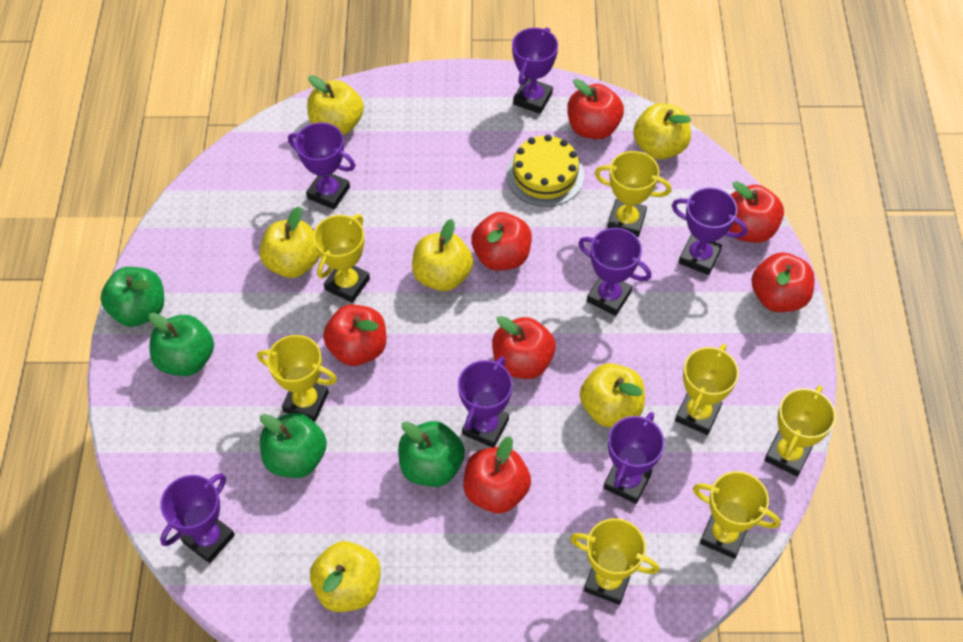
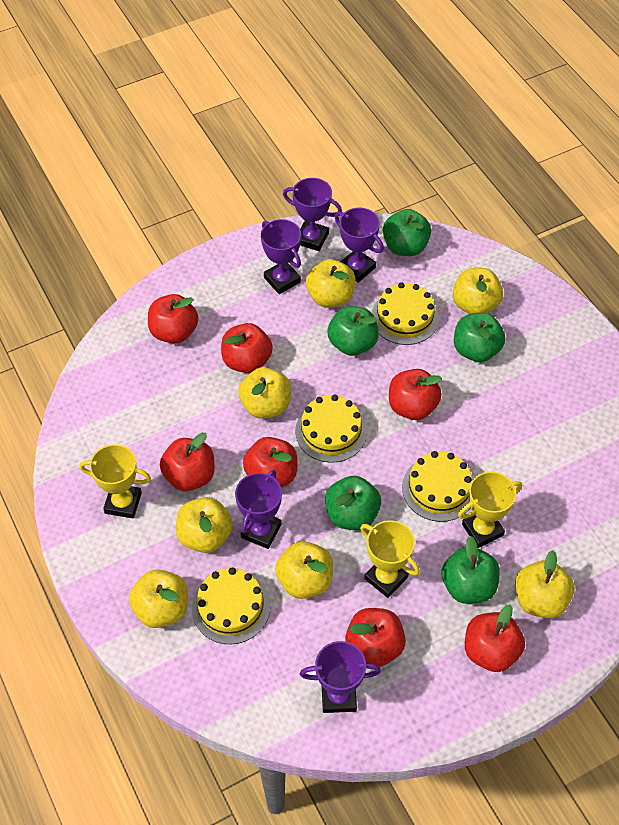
green apple: [101,267,164,327] [149,312,214,376] [260,413,327,478] [398,421,465,487] = 4 -> [325,476,381,530] [328,306,379,356] [383,209,431,256] [441,536,500,604] [454,313,505,362] = 5
purple trophy: [160,473,235,563] [288,122,355,210] [458,357,513,447] [512,27,558,114] [578,228,651,316] [603,412,665,504] [672,187,748,275] = 7 -> [235,470,282,549] [261,219,301,294] [283,178,342,251] [300,641,381,713] [335,208,384,283] = 5
yellow apple: [259,207,320,278] [307,75,364,135] [310,541,381,612] [412,219,473,291] [580,363,645,427] [633,103,691,159] = 6 -> [129,569,188,628] [176,497,233,553] [238,367,291,419] [275,541,333,599] [306,259,355,308] [453,268,503,314] [515,550,574,618] = 7
yellow cake: [507,134,584,207] = 1 -> [191,567,270,644] [295,394,367,463] [372,282,439,345] [402,451,474,522] = 4
yellow trophy: [257,335,337,422] [313,214,370,303] [570,518,659,605] [594,151,672,237] [675,344,739,435] [693,471,780,559] [764,386,836,477] = 7 -> [79,444,151,519] [360,520,420,598] [458,472,522,548] = 3

